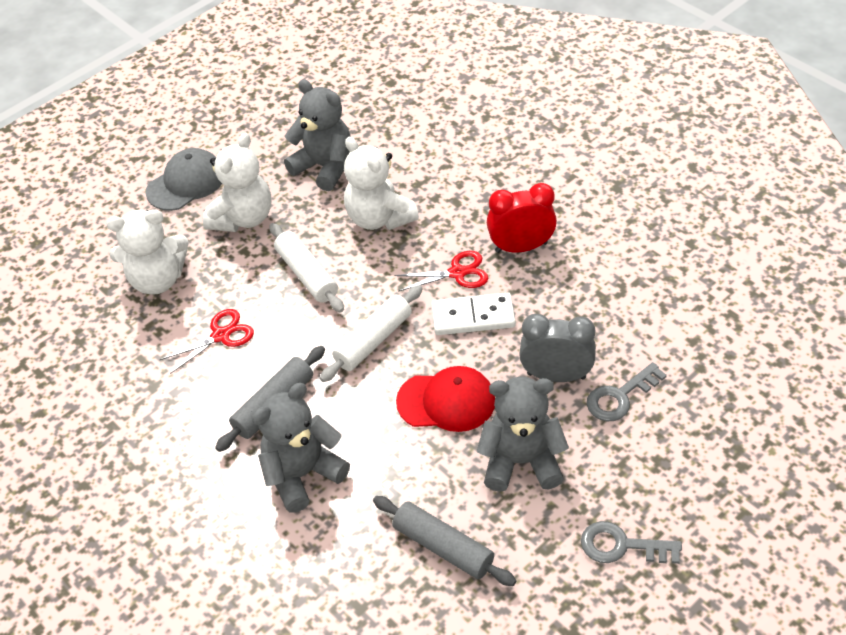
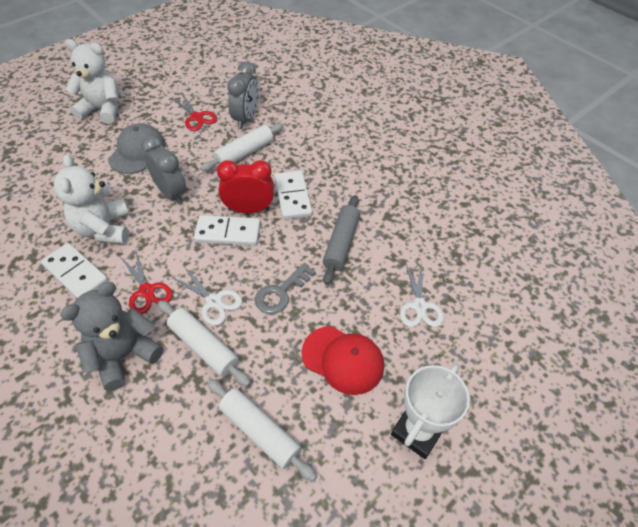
grey clock: [519,314,596,382] = 1 -> [141,135,186,205] [227,61,259,129] = 2
grey key: [581,521,682,564] [587,362,667,421] = 2 -> [255,263,315,314] = 1
grey rolling pin: [215,346,325,452] [373,496,516,586] = 2 -> [323,195,360,285] = 1
grey teddy bear: [252,383,350,513] [284,79,351,191] [477,377,569,492] = 3 -> [60,282,163,391] = 1
white domino: [431,292,516,335] = 1 -> [41,243,108,298] [194,215,260,246] [275,170,312,220] = 3
white rolling pin: [269,223,344,312] [320,285,423,382] = 2 -> [158,301,251,387] [200,123,284,171] [207,379,317,481] = 3
white scissors: none = 0 -> [171,267,242,325] [400,262,444,327] = 2
white teddy bear: [107,209,189,295] [203,133,271,232] [344,137,419,230] = 3 -> [54,154,129,244] [65,39,119,124] = 2
white trophy: none = 0 -> [391,364,470,459] = 1

